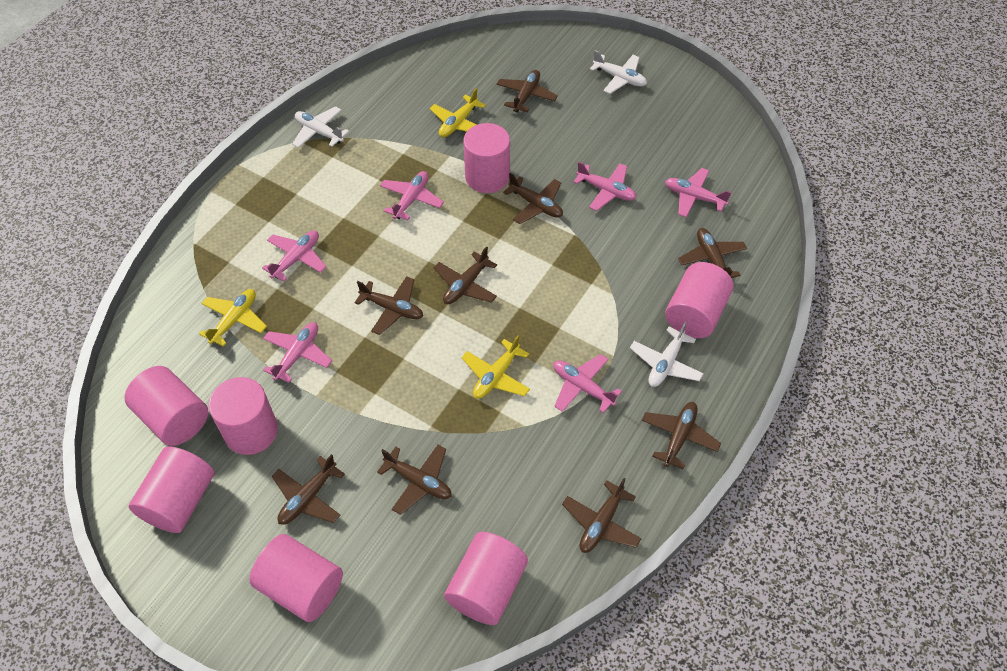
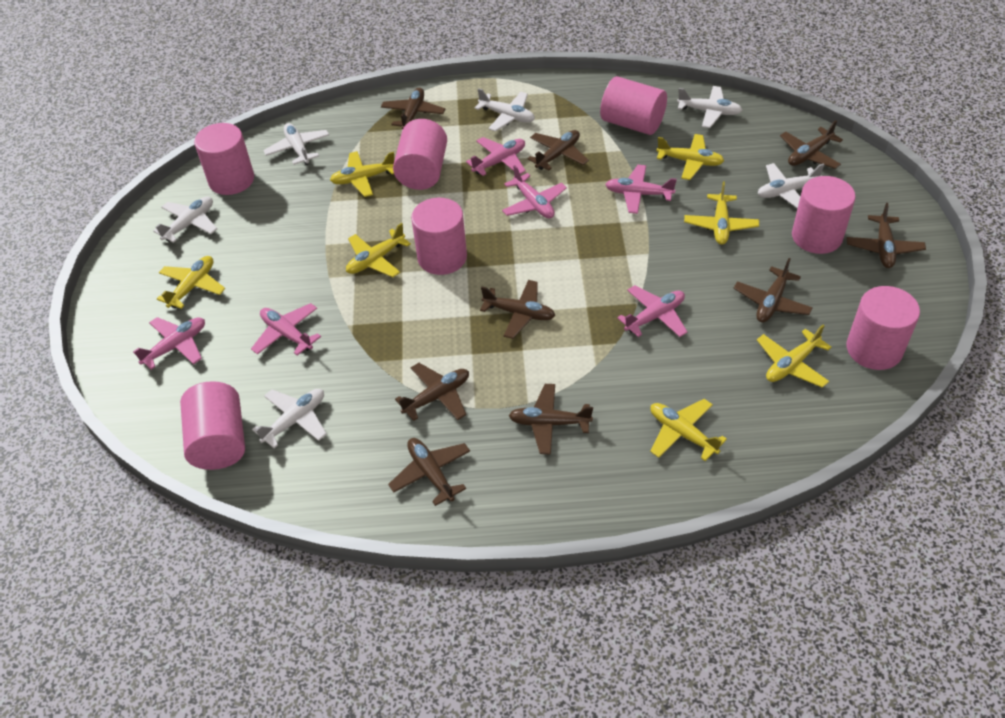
white plane: [292,106,349,148] [590,50,647,94] [630,321,704,387] = 3 -> [153,197,217,243] [252,389,327,448] [263,123,329,165] [474,88,535,132] [677,86,742,128] [758,163,825,209] = 6
yellow plane: [199,289,267,347] [430,88,486,137] [461,335,530,399] = 3 -> [157,256,225,309] [330,151,394,197] [346,223,411,277] [650,399,727,461] [656,134,724,180] [684,182,759,245] [757,325,831,388] = 7

